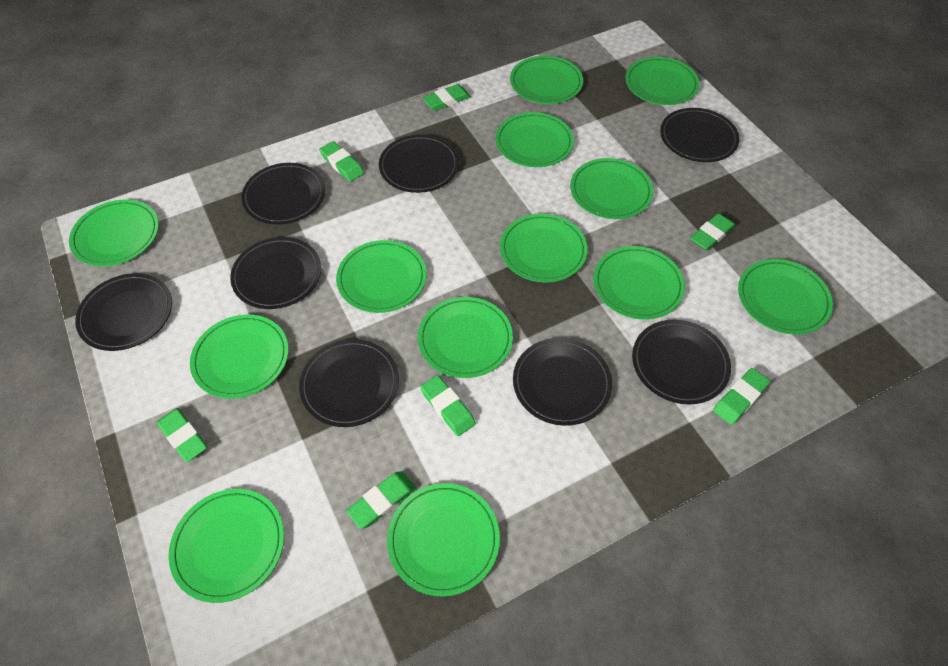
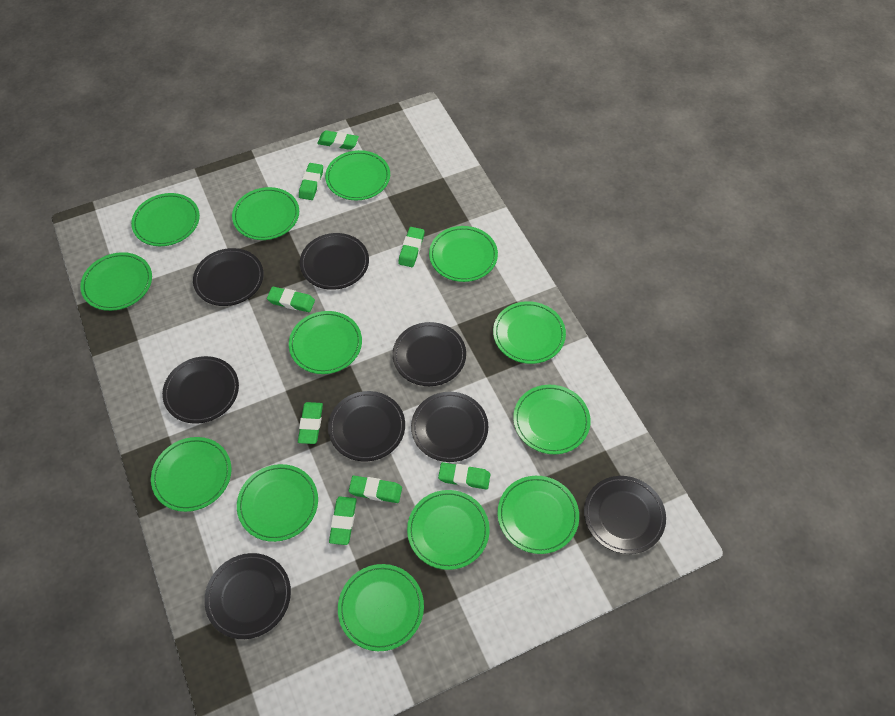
green eraser: [157,408,207,462] [319,141,364,182] [346,471,416,529] [420,375,476,436] [422,84,471,111] [690,213,735,251] [713,368,770,425] = 7 -> [267,287,315,312] [298,402,323,444] [299,163,323,200] [317,130,359,150] [329,496,357,545] [349,476,402,503] [398,227,425,267] [438,462,490,490] = 8

